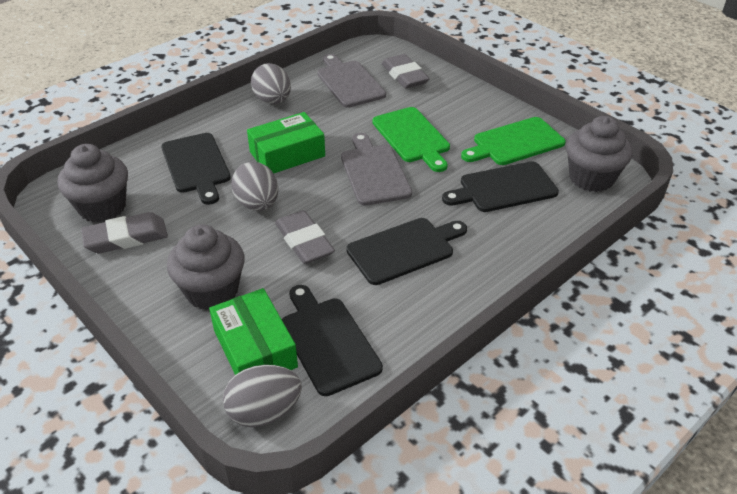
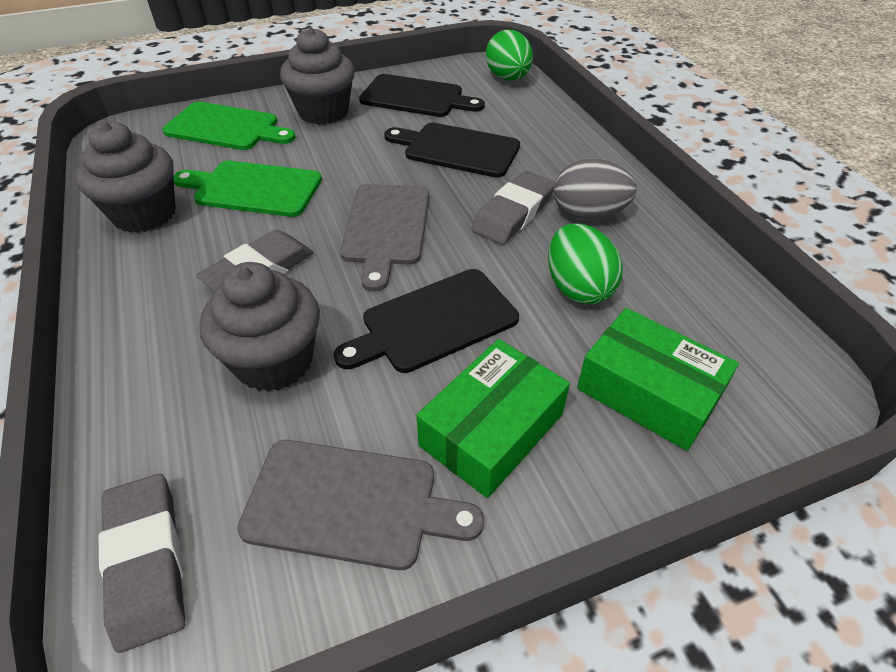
black cutting board: [161,133,231,205] [282,285,383,396] [346,218,467,285] [442,161,559,212] = 4 -> [334,269,519,373] [359,74,485,117] [384,123,520,178] = 3
green egg: none = 0 -> [486,30,533,80] [548,223,623,304] = 2
grey egg: [223,365,302,427] [231,162,278,211] [251,63,291,104] = 3 -> [554,158,637,220] = 1

